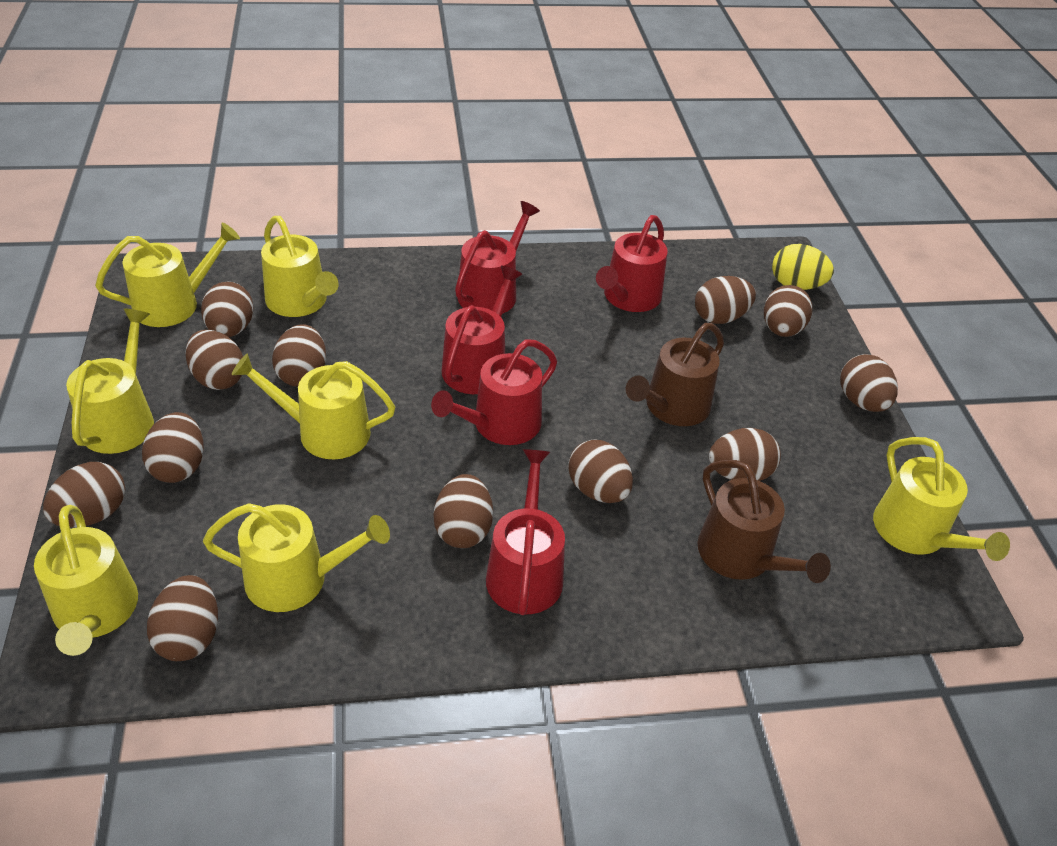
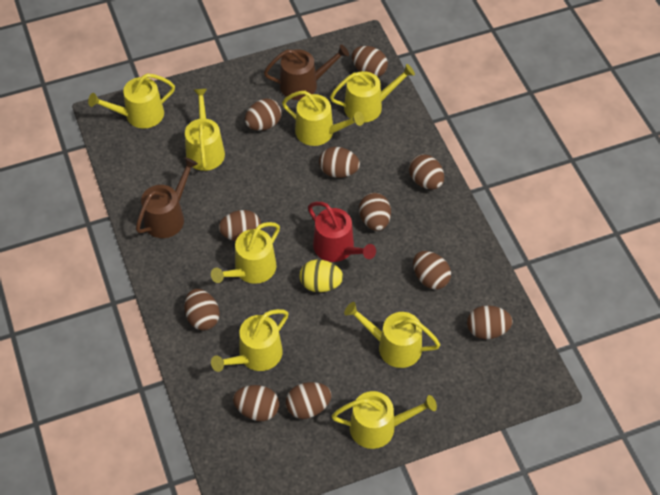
brown egg: [43,462,125,528] [142,412,204,483] [147,575,218,661] [185,330,243,390] [201,282,254,337] [272,324,326,387] [433,474,493,548] [568,440,633,503] [695,276,756,324] [709,428,781,481] [764,285,812,337] [840,354,898,412] = 12 -> [185,289,220,330] [219,210,261,241] [233,385,279,421] [245,99,282,131] [286,382,332,419] [319,147,360,178] [352,46,388,77] [359,193,391,231] [409,154,444,189] [413,251,451,289] [467,305,513,339] = 11
red watering can: [431,339,557,445] [442,266,522,394] [455,201,540,314] [486,449,565,615] [596,215,668,312] = 5 -> [308,202,376,262] = 1
yellow watering can: [34,505,138,656] [66,308,154,454] [95,223,240,327] [203,503,390,612] [232,354,395,459] [261,216,339,317] [873,437,1010,561] = 7 -> [88,73,175,128] [185,89,225,171] [211,222,280,284] [211,309,289,372] [282,91,364,146] [330,64,415,123] [331,391,437,449] [344,302,440,368] = 8

